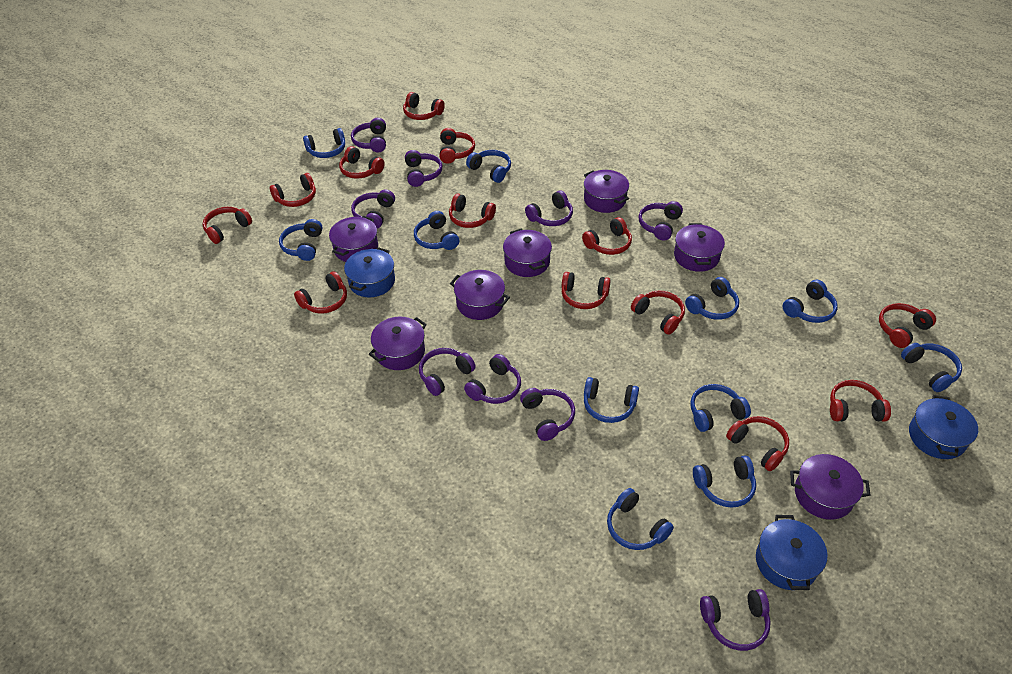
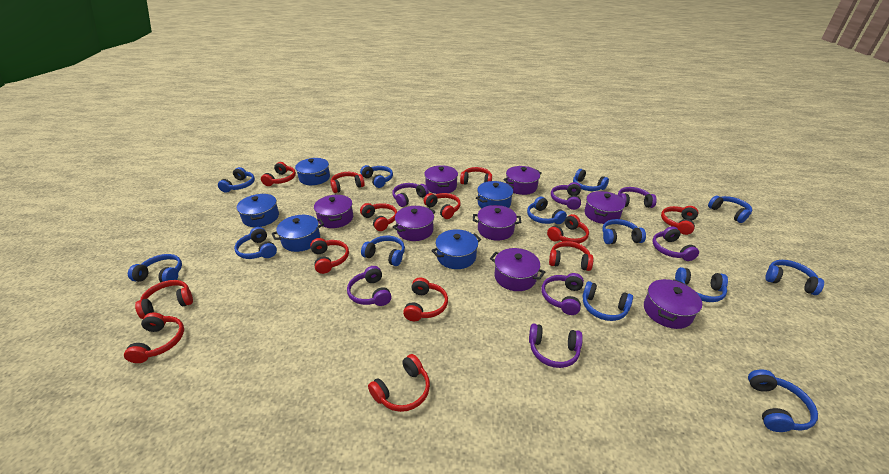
blue headphones: [279,219,323,261] [303,128,345,158] [414,211,459,250] [466,150,511,183] [584,377,639,423] [607,488,674,550] [685,277,739,320] [690,384,751,432] [693,455,756,508] [783,280,838,323] [901,343,962,392] = 11 -> [128,254,182,282] [218,167,255,193] [234,227,277,259] [360,165,393,188] [361,236,405,266] [527,196,567,224] [573,169,609,191] [583,281,633,321] [602,219,646,244] [675,267,728,302] [708,195,752,223] [748,369,818,432] [765,260,824,295] = 13
blue pot: [344,247,395,297] [756,515,828,590] [909,395,978,459] = 3 -> [237,193,279,227] [271,215,324,252] [295,158,330,185] [431,229,481,269] [476,181,514,208] = 5
purple headphones: [351,118,386,153] [351,190,395,229] [405,150,442,187] [419,348,476,396] [464,354,521,404] [520,388,575,441] [525,190,573,226] [639,201,683,241] [700,589,771,651] = 9 -> [347,266,392,306] [392,183,429,207] [529,324,583,368] [542,273,584,315] [551,182,581,210] [618,187,657,208] [652,226,699,261] = 7
purple pot: [329,216,378,262] [369,317,427,370] [450,270,510,320] [503,229,552,277] [584,170,629,213] [674,223,725,272] [790,454,870,520] = 7 -> [314,194,353,228] [393,206,436,241] [424,165,458,194] [473,205,521,241] [490,248,545,291] [503,166,542,195] [584,191,625,224] [644,279,702,329] = 8

